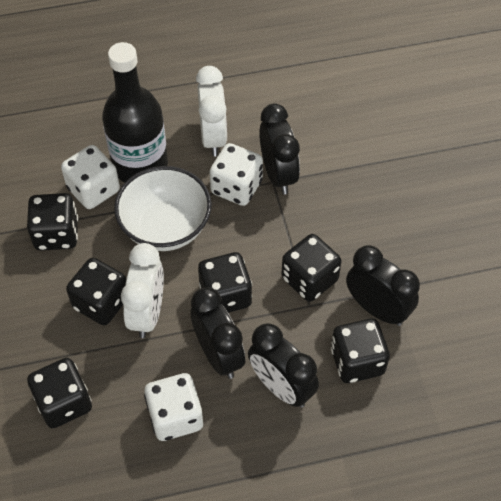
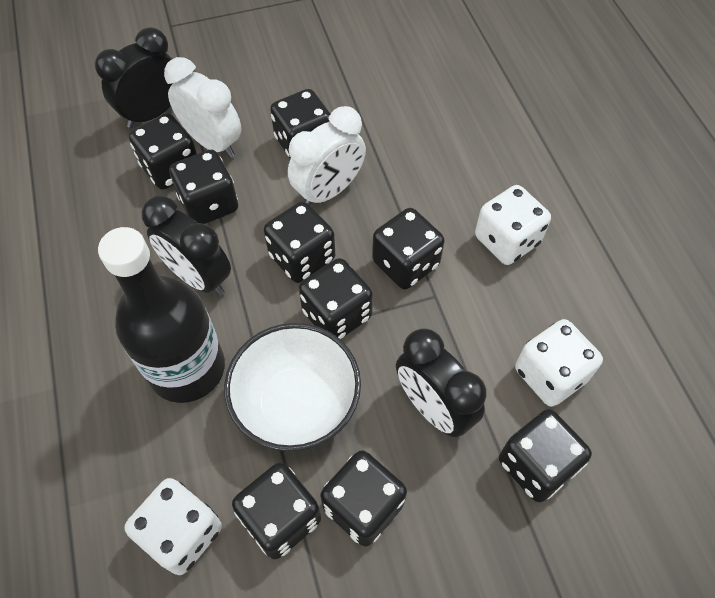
black clock: [190,287,245,379] [248,323,319,408] [259,104,300,194] [346,245,420,326] = 4 -> [95,27,173,128] [142,196,231,296] [396,328,487,437] = 3
black dice: [27,193,78,251] [27,358,92,428] [66,258,126,325] [198,252,252,313] [282,234,342,302] [331,318,390,383] = 6 -> [129,113,197,190] [169,149,238,224] [232,463,321,559] [264,202,335,283] [270,89,330,159] [299,258,373,339] [320,450,407,546] [372,208,444,289] [499,409,592,502] = 9

